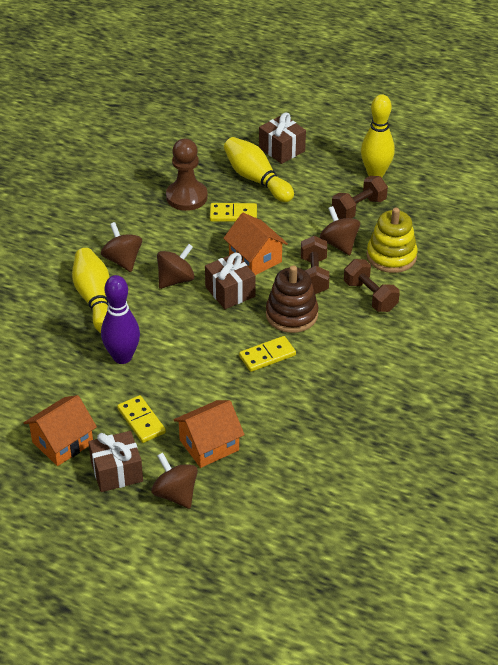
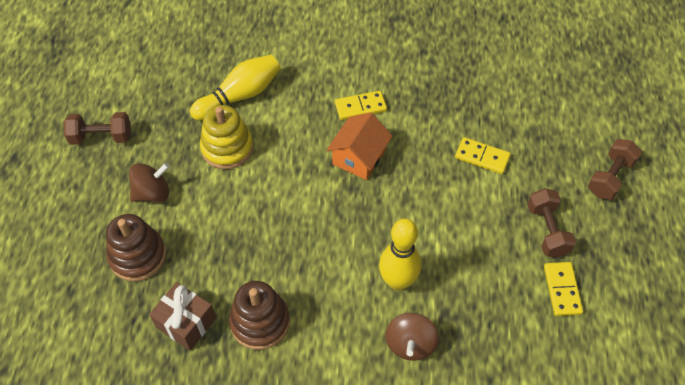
brown gift: [88,431,143,492] [205,253,255,309] [259,112,306,164] = 3 -> [149,282,216,350] = 1
brown pawn: [166,138,208,211] = 1 -> none = 0
brown spinning top: [101,222,142,272] [151,453,198,509] [157,244,195,289] [320,206,360,255] = 4 -> [129,163,169,202] [385,313,439,361] = 2
brown stacking toy: [266,266,318,333] = 1 -> [106,214,166,281] [229,281,290,350] = 2
orange house: [24,395,97,466] [174,400,245,468] [223,213,288,275] = 3 -> [327,112,392,180] = 1
purple bowling pin: [101,275,140,364] = 1 -> none = 0
yellow bowling pin: [72,248,110,333] [224,137,294,202] [361,94,395,177] = 3 -> [190,55,280,120] [379,219,421,290] = 2

